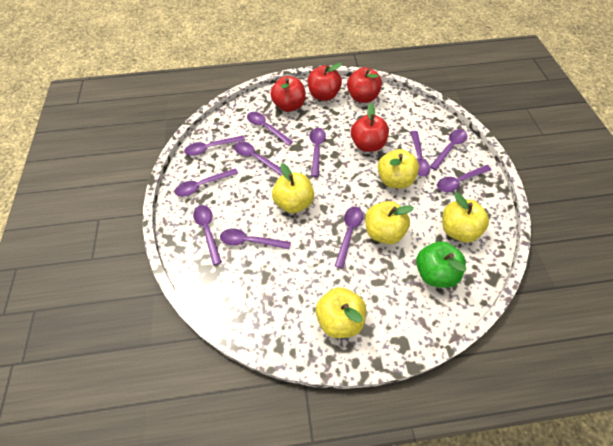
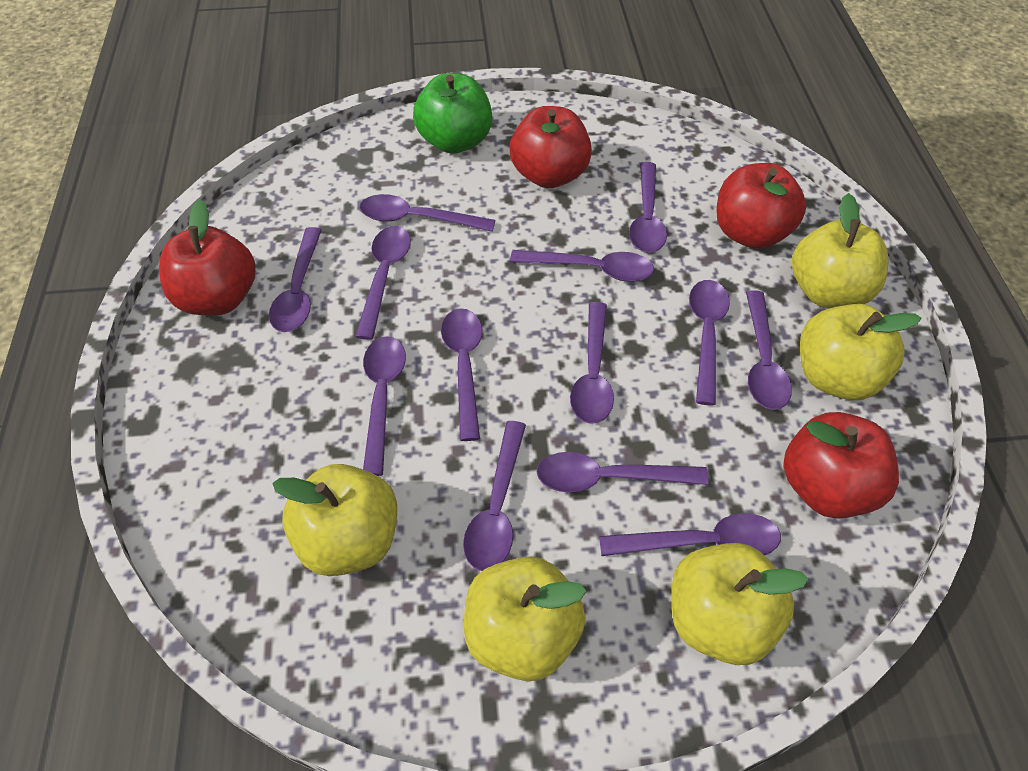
purple spoon: [175,168,238,197] [184,135,245,156] [193,205,222,265] [220,229,291,250] [234,142,283,176] [247,112,293,146] [310,128,326,177] [335,207,363,269] [411,131,430,176] [430,129,467,170] [437,165,492,192] = 11 -> [269,227,322,332] [355,226,411,340] [360,194,495,232] [363,337,406,476] [441,309,482,441] [463,421,526,571] [510,250,654,282] [537,452,709,493] [570,302,614,424] [599,513,781,556] [629,162,667,253] [689,280,730,405] [746,290,792,410] = 13

